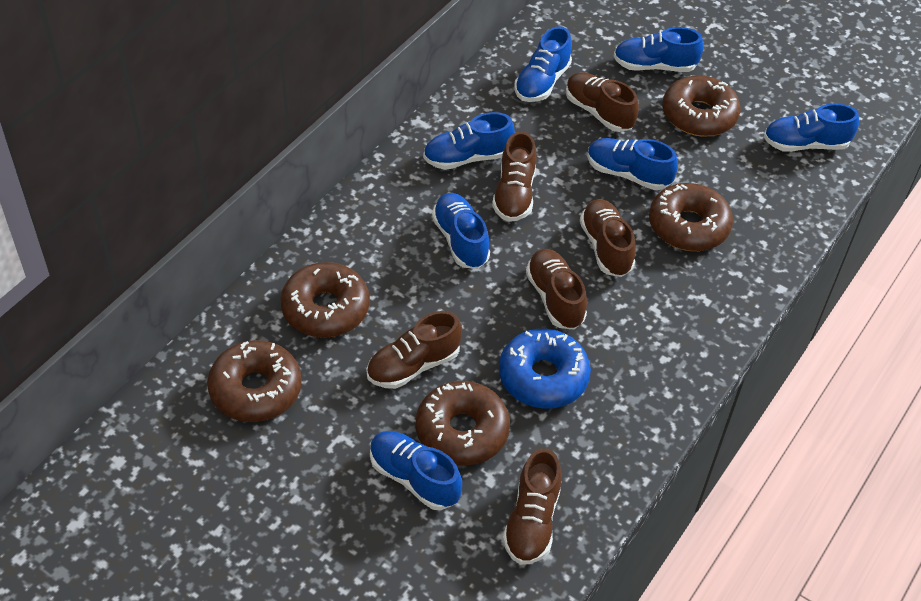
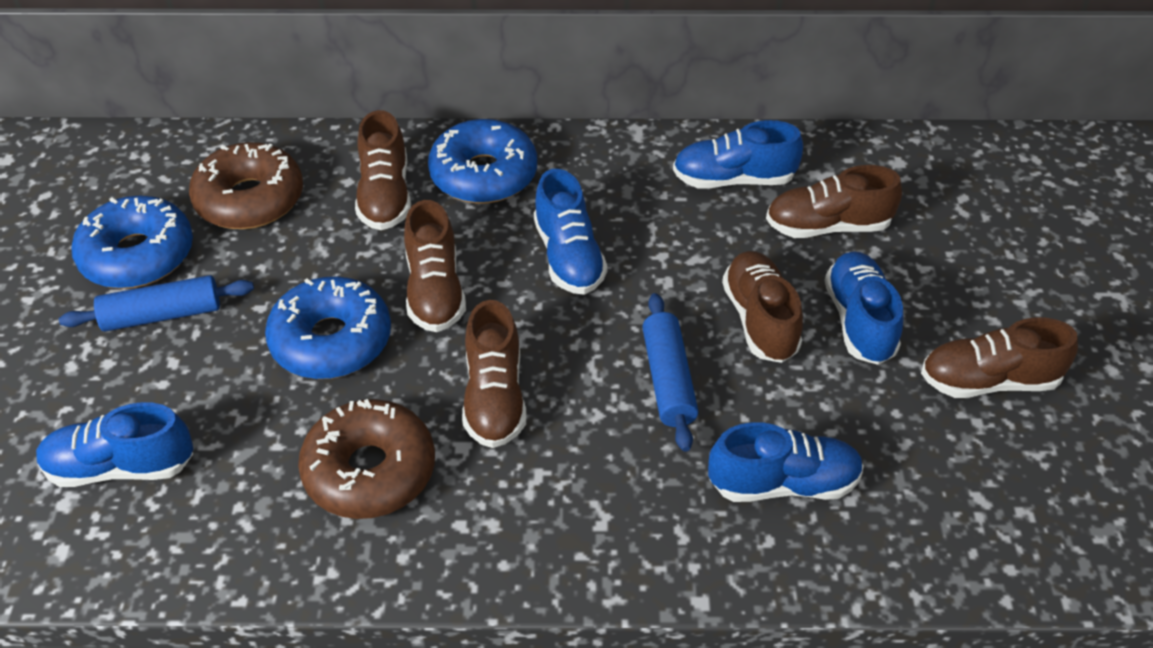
blue donut: [499,329,591,409] = 1 -> [71,196,193,289] [265,276,391,379] [428,119,537,204] = 3
blue rolling pin: none = 0 -> [59,275,254,332] [642,293,698,452] = 2
blue shoe: [370,431,462,510] [423,112,515,170] [432,193,490,269] [514,26,572,102] [587,138,678,190] [614,27,704,72] [764,103,859,152] = 7 -> [36,402,193,487] [534,169,608,295] [673,120,803,189] [708,422,864,502] [825,251,903,365] = 5
brown donut: [207,340,302,422] [280,262,370,338] [416,381,510,466] [649,183,733,251] [663,75,740,137] = 5 -> [189,142,303,229] [298,399,435,519] = 2

